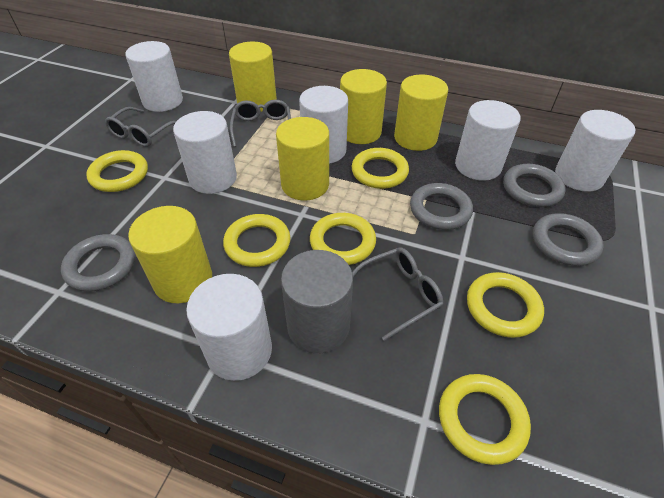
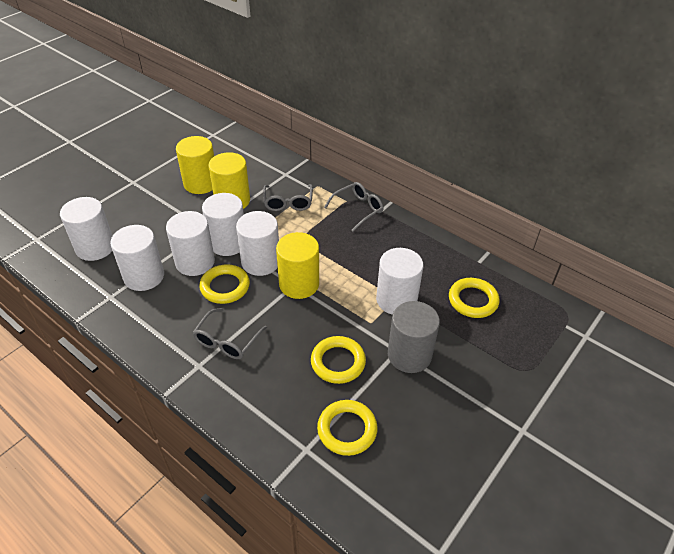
grey ring: [61,234,135,292] [410,183,473,230] [503,164,566,207] [533,213,604,266] = 4 -> none = 0
yellow cylinder: [128,206,212,303] [229,42,277,112] [276,117,329,201] [340,69,387,144] [394,75,448,151] = 5 -> [176,136,214,194] [209,152,250,209] [276,232,319,299] = 3
yellow ring: [86,150,148,192] [223,214,291,267] [310,213,376,265] [352,148,409,189] [439,374,531,465] [467,272,544,338] = 6 -> [199,264,250,304] [311,336,366,384] [317,400,378,456] [449,278,500,318] = 4

